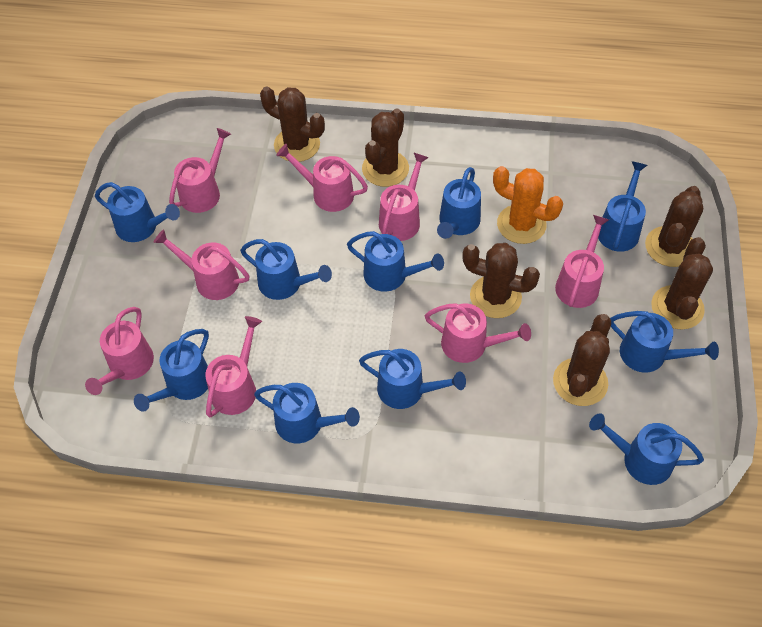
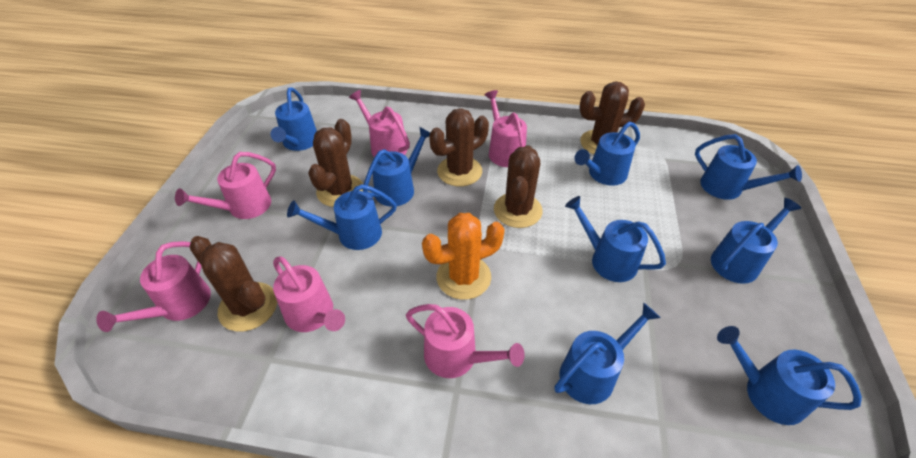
blue watering can: [95,182,180,242] [134,329,209,412] [240,239,332,300] [254,383,360,443] [347,231,444,292] [359,349,466,409] [437,167,481,239] [589,413,704,485] [598,161,648,252] [610,311,719,373] = 10 -> [270,87,317,151] [287,184,397,250] [363,127,430,207] [555,303,661,404] [565,196,666,282] [574,122,640,186] [695,134,802,200] [711,198,801,284] [717,326,862,425] = 9
brown cactus: [260,87,325,162] [362,108,409,187] [462,243,540,318] [553,314,611,406] [645,186,703,267] [651,237,713,330] = 6 -> [190,236,277,332] [308,119,363,207] [429,108,489,186] [494,145,543,228] [579,81,645,155] = 5
pink watering can: [85,307,154,395] [153,229,250,300] [169,128,231,213] [205,316,262,417] [276,144,368,212] [379,153,429,241] [425,303,531,363] [555,215,609,308] = 8 -> [96,241,211,332] [175,152,276,219] [273,256,345,332] [349,90,410,157] [406,304,525,378] [484,90,527,167] = 6

